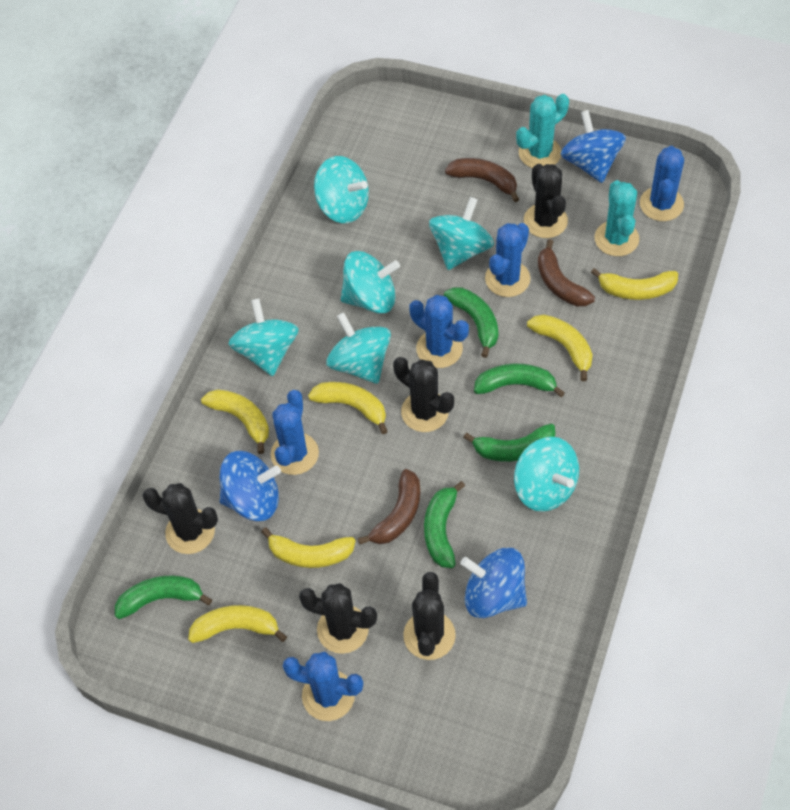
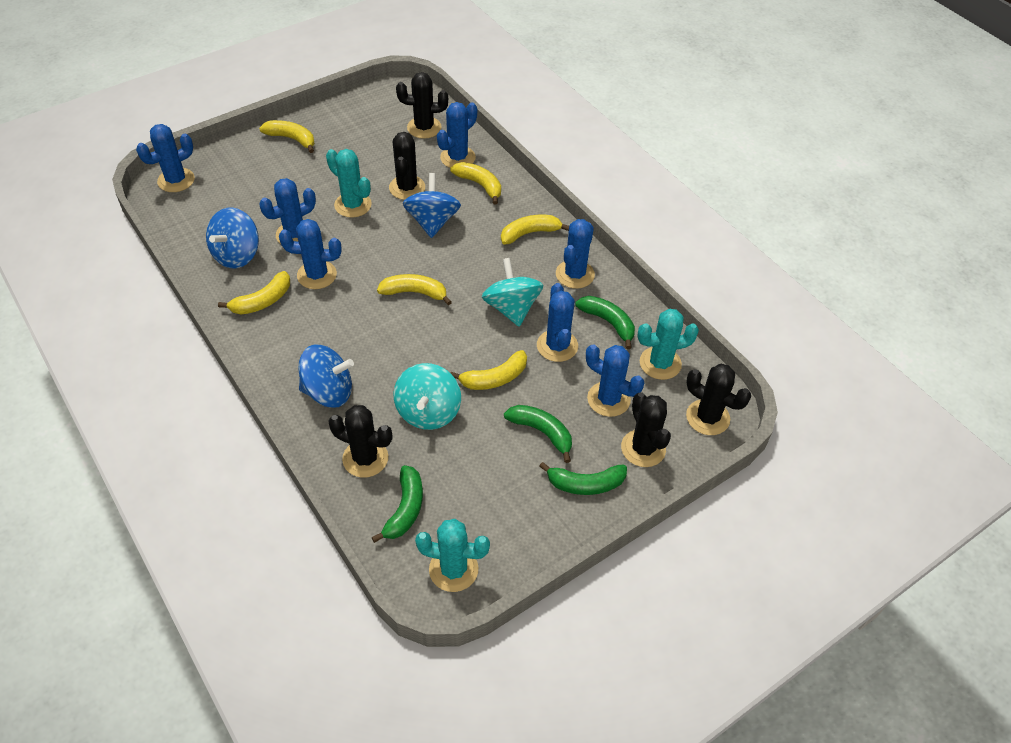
blue cactus: [271,390,319,475] [283,652,363,721] [409,295,469,368] [485,223,530,297] [640,146,684,221] = 5 -> [136,124,195,192] [259,178,316,244] [279,219,342,289] [437,102,477,168] [537,283,578,362] [556,219,595,289] [586,344,644,417] = 7
brown banana: [358,469,420,544] [445,158,519,202] [538,239,595,306] = 3 -> none = 0
green banana: [115,576,212,619] [424,481,465,568] [444,287,498,358] [463,424,555,462] [474,364,565,397] = 5 -> [372,465,423,543] [504,405,572,463] [539,462,627,495] [575,296,635,349] = 4
turquoise cactus: [516,94,569,168] [594,180,639,256] = 2 -> [326,149,372,218] [415,519,490,592] [637,309,699,380] = 3
turquoise spinning top: [228,298,299,376] [314,156,369,223] [327,313,391,384] [341,251,400,314] [429,197,494,270] [514,437,579,512] = 6 -> [394,363,461,430] [482,258,543,326] = 2

